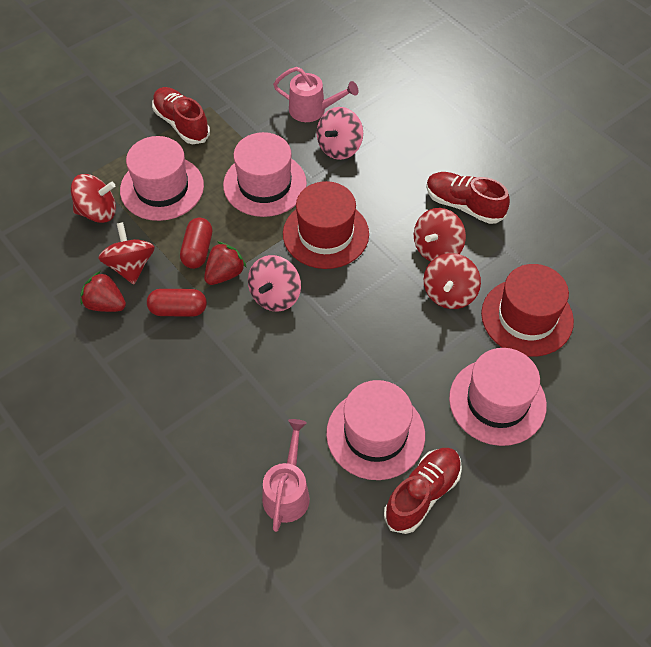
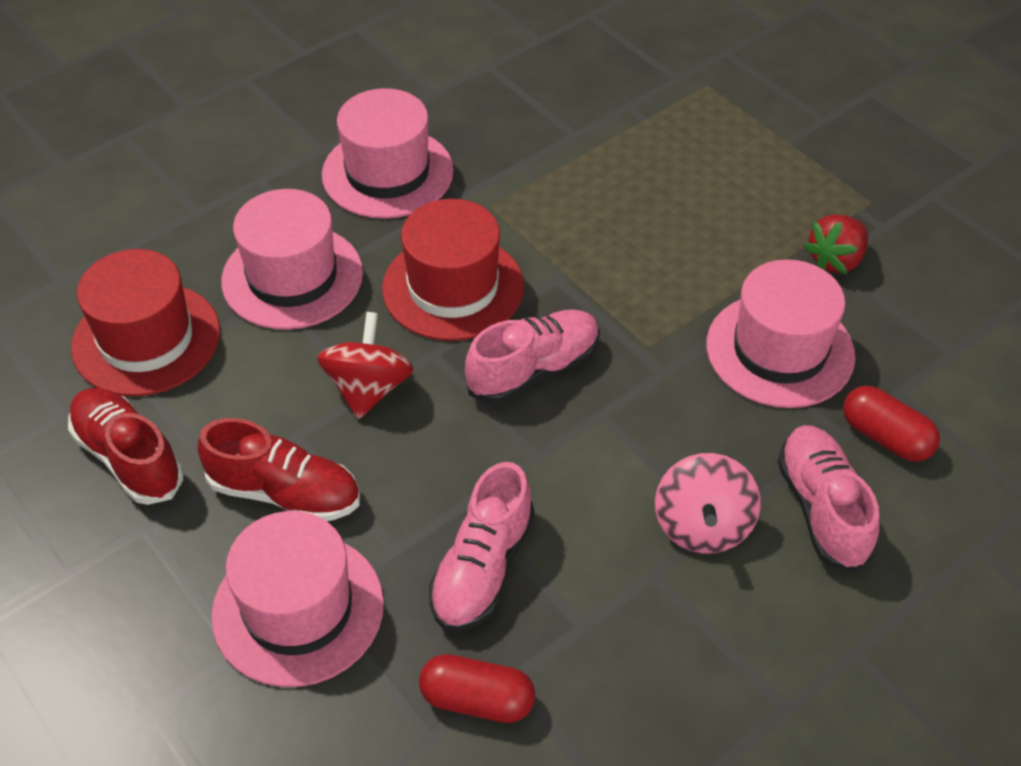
pink shoe: none = 0 -> [429,462,535,631] [465,310,600,403] [778,425,880,573] = 3
pink spinning top: [248,255,301,312] [317,107,363,160] = 2 -> [655,453,761,553] = 1
pink watering can: [262,419,310,532] [273,67,358,122] = 2 -> none = 0
red shoe: [152,87,210,144] [384,448,462,534] [426,172,510,224] = 3 -> [68,388,183,505] [197,418,360,521] = 2
red spinning top: [71,174,116,223] [98,222,155,284] [414,208,466,261] [424,253,481,309] = 4 -> [317,312,414,419] = 1
red strawberry: [80,271,126,312] [204,242,247,285] = 2 -> [804,214,868,274] = 1

